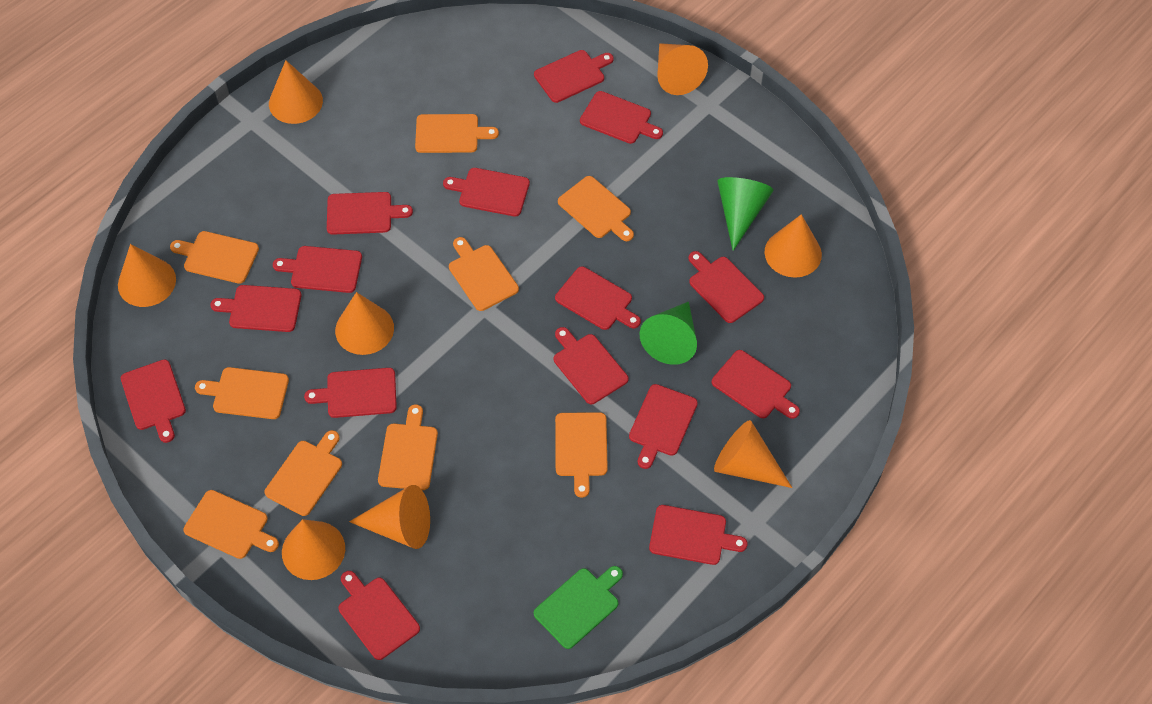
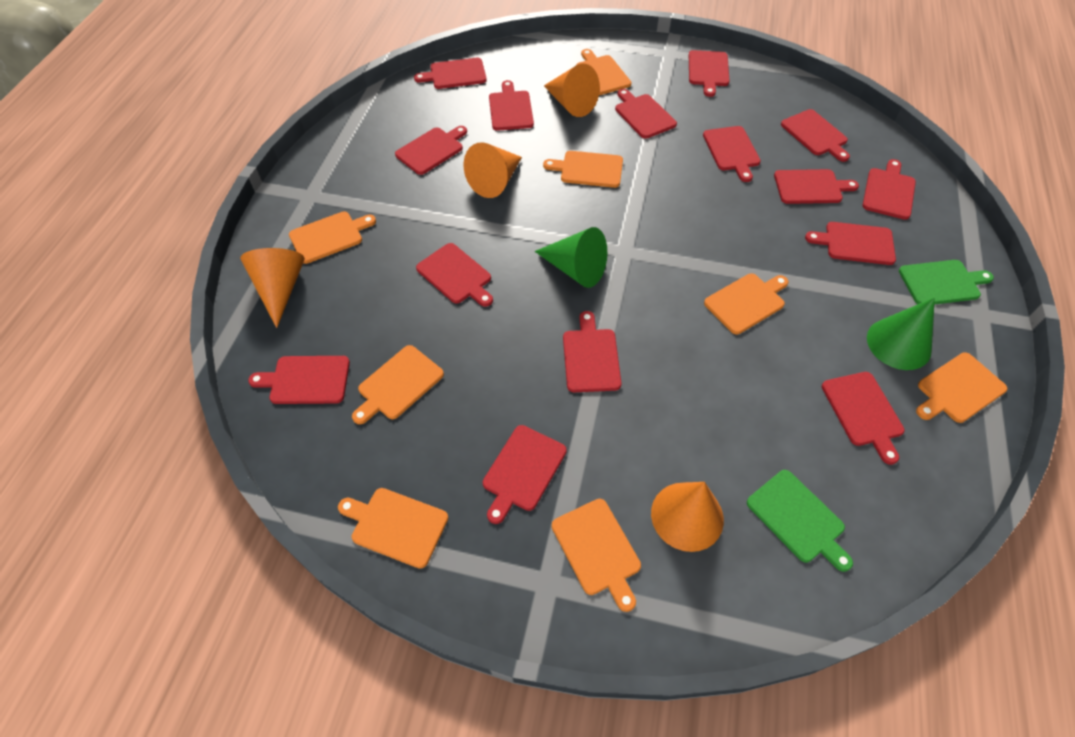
green cutting board: [534,566,623,649] = 1 -> [747,470,853,572] [899,260,994,304] = 2
orange cone: [118,244,176,307] [269,60,323,124] [282,519,345,580] [335,292,394,355] [349,485,430,549] [657,43,708,95] [714,420,792,488] [765,214,822,278] = 8 -> [240,248,305,328] [464,142,522,198] [544,64,600,117] [651,482,724,552] = 4
orange cutting board: [170,231,259,284] [183,490,279,559] [195,367,289,419] [265,430,342,516] [378,404,438,490] [415,114,499,153] [449,237,519,311] [555,412,608,498] [558,176,634,241] = 9 -> [289,211,376,264] [338,488,448,569] [352,345,444,424] [543,151,623,188] [552,499,641,612] [576,49,632,95] [704,273,789,334] [916,352,1008,423] = 8

